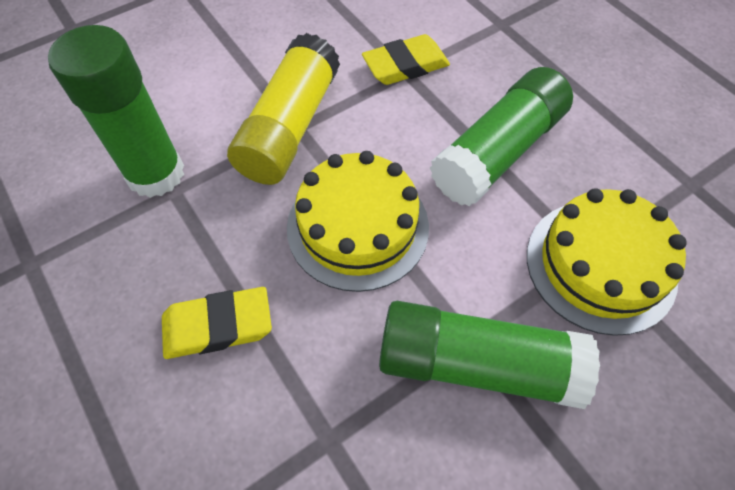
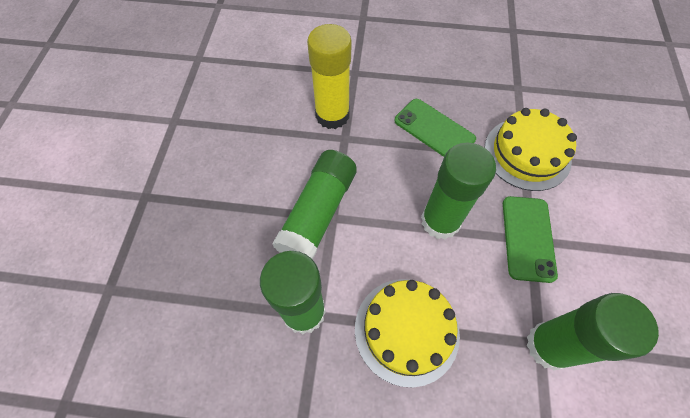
green glue stick: [48,25,184,198] [379,301,600,409] [430,67,573,206] = 3 -> [260,251,326,334] [272,150,357,259] [421,143,496,240] [527,293,659,370] = 4
green phone: none = 0 -> [395,99,476,157] [503,196,558,283] = 2
yellow eraser: [162,287,272,359] [362,34,450,85] = 2 -> none = 0

